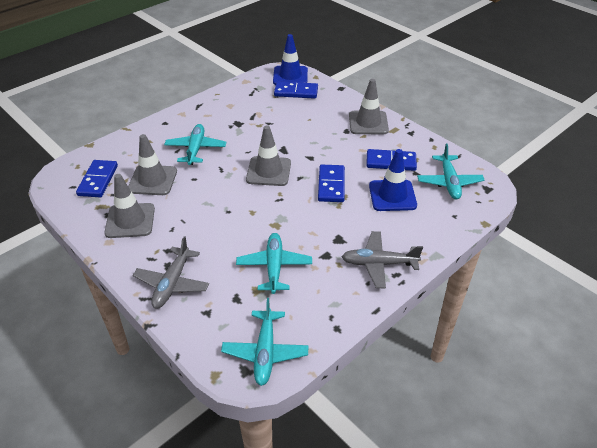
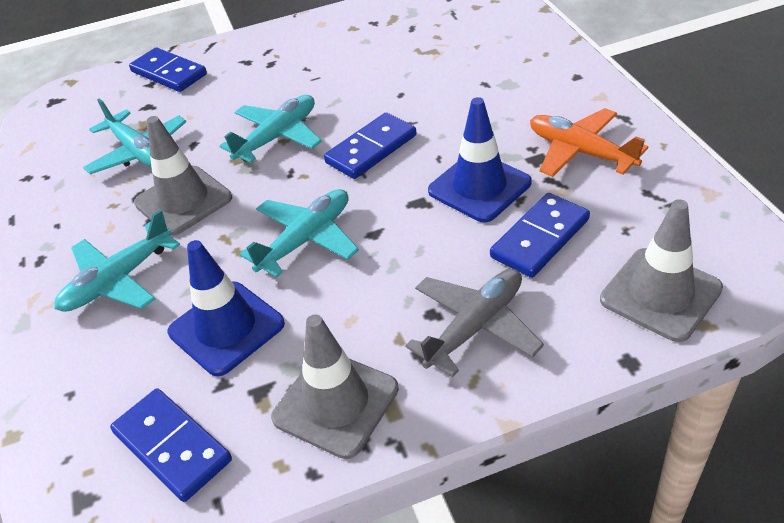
grey plane: [133,236,209,308] [342,231,423,288] = 2 -> [405,269,544,377] = 1
grey traffic cone: [104,174,155,238] [128,134,177,195] [246,125,291,186] [349,79,389,134] = 4 -> [134,116,232,236] [271,314,399,459] [600,199,723,342] = 3
orange plane: none = 0 -> [530,108,648,177] = 1

